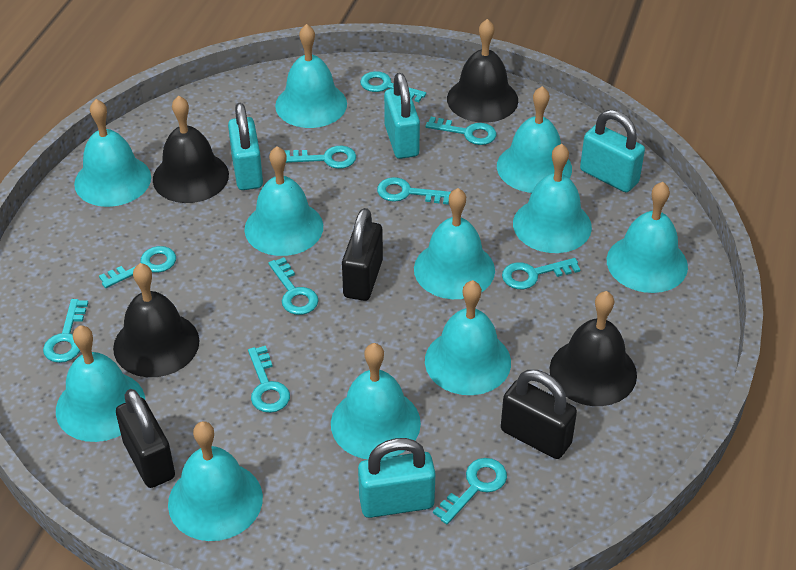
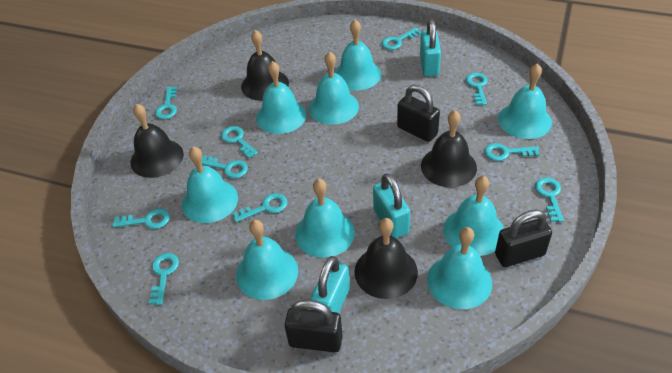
turquoise bell: [56,325,145,442] [74,99,151,207] [168,421,263,541] [244,146,323,256] [275,24,347,128] [331,343,421,459] [414,188,495,299] [425,280,511,395] [497,86,572,193] [513,144,592,253] [607,182,688,293] = 11 -> [182,147,238,223] [236,220,298,300] [256,61,306,134] [295,179,355,258] [309,52,359,125] [334,19,381,90] [427,227,492,309] [443,176,504,256] [498,63,552,139] = 9
turquoise padlock: [228,103,263,190] [358,438,436,518] [384,73,420,159] [580,110,645,192] = 4 -> [310,256,350,313] [373,173,410,238] [420,19,441,76] = 3

